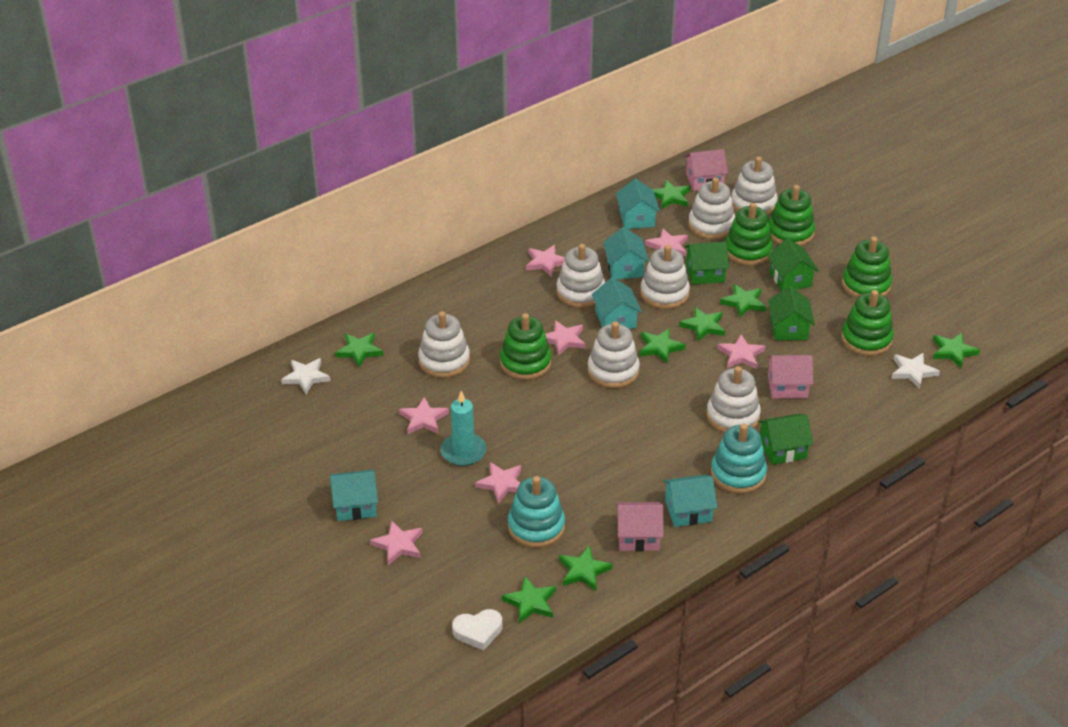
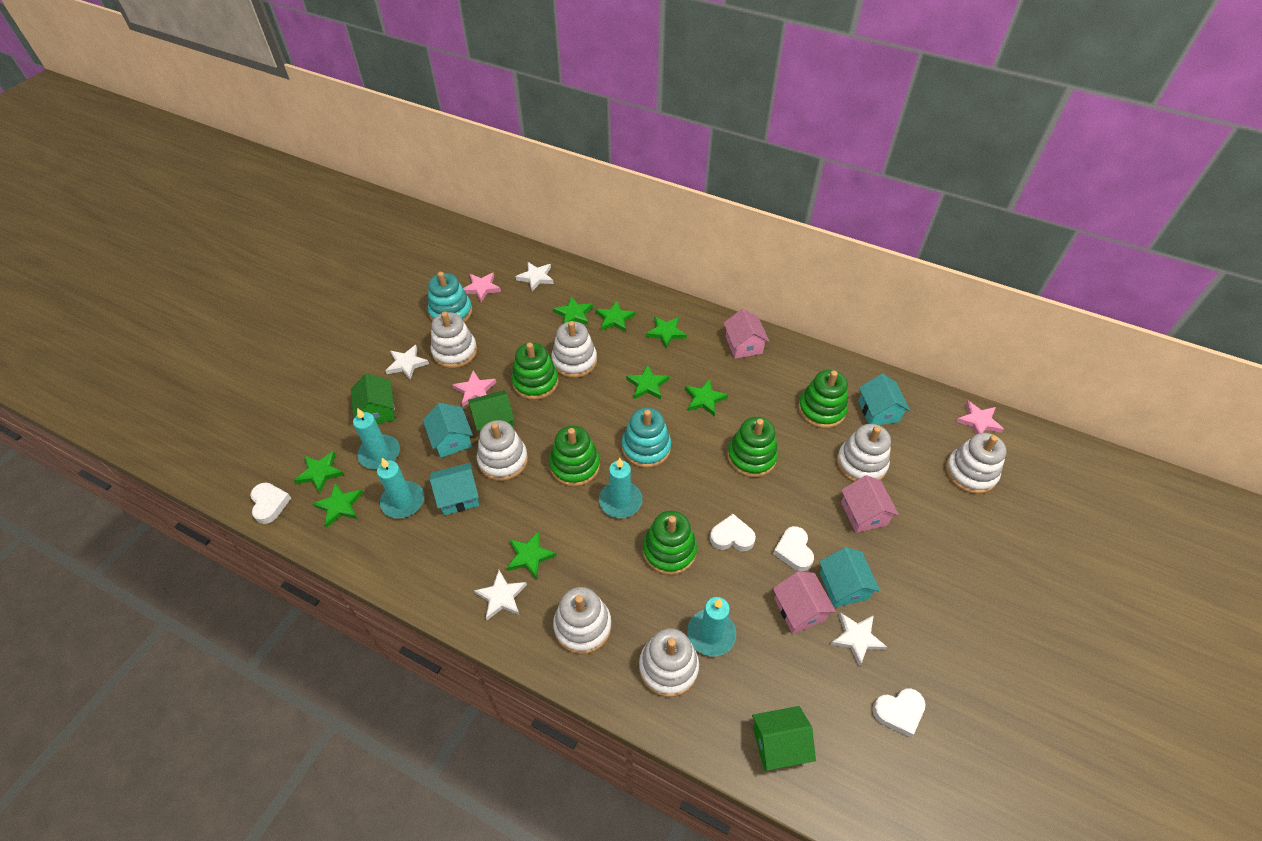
green house: [685,242,729,285] [758,414,813,465] [767,238,819,291] [768,286,815,340] = 4 -> [351,374,395,424] [468,390,514,432] [752,706,816,771] = 3
pink star: [370,520,423,565] [399,397,449,434] [475,462,521,503] [526,245,565,277] [545,320,586,356] [645,228,688,256] [717,334,766,369] = 7 -> [452,370,497,407] [463,273,501,302] [956,401,1004,435] = 3
turquoise candle: [441,391,487,466] = 1 -> [353,408,400,469] [377,458,424,518] [599,458,642,518] [687,597,736,657] = 4
turquoise house: [330,470,378,521] [591,277,642,329] [603,227,649,279] [616,178,660,229] [663,475,718,527] = 5 -> [423,403,473,458] [430,463,479,515] [819,547,880,608] [859,374,910,425] = 4
white heart: [452,609,502,651] = 1 -> [250,483,291,524] [710,514,756,551] [773,526,814,571] [872,688,926,737] = 4
white star: [281,358,331,394] [891,353,940,389] = 2 -> [385,345,429,380] [474,570,527,620] [515,262,554,291] [830,612,887,667] = 4

